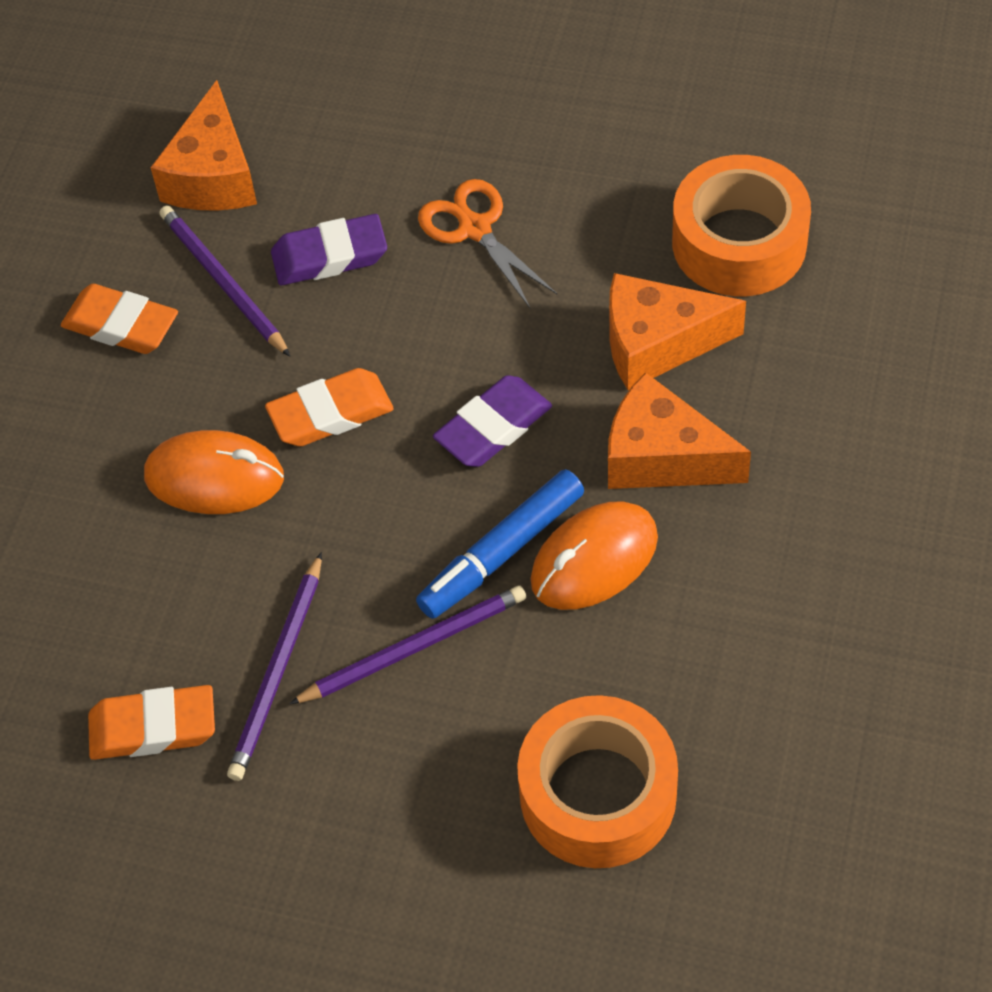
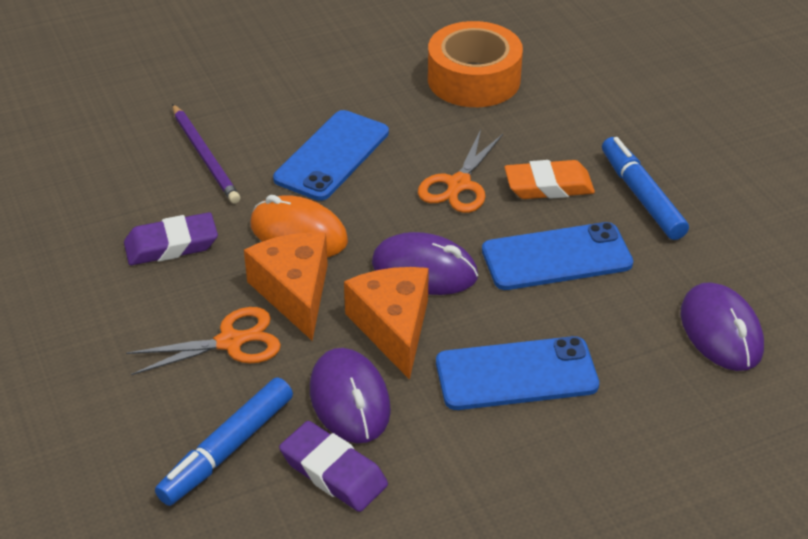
blue marker: [416,469,584,619] = 1 -> [155,378,293,506] [602,137,689,240] = 2
blue phone: none = 0 -> [273,110,389,201] [436,336,599,410] [482,222,633,290] = 3
orange cheese: [150,80,257,211] [608,372,751,489] [609,273,746,390] = 3 -> [244,232,328,341] [344,267,429,380] = 2
orange eraser: [61,284,178,354] [88,685,215,760] [265,368,394,446] = 3 -> [504,160,595,199] = 1
orange mouse: [144,430,284,514] [530,502,658,610] = 2 -> [251,195,348,257] = 1
orange scissors: [418,179,557,309] = 1 -> [126,307,281,375] [418,130,503,213] = 2
orange tape: [517,695,678,868] [672,155,811,296] = 2 -> [428,21,523,107] = 1
purple mouse: none = 0 -> [310,348,391,443] [372,232,478,295] [681,282,764,371] = 3
purple pencil: [159,205,290,356] [227,552,322,781] [289,585,526,704] = 3 -> [172,104,240,204] = 1

